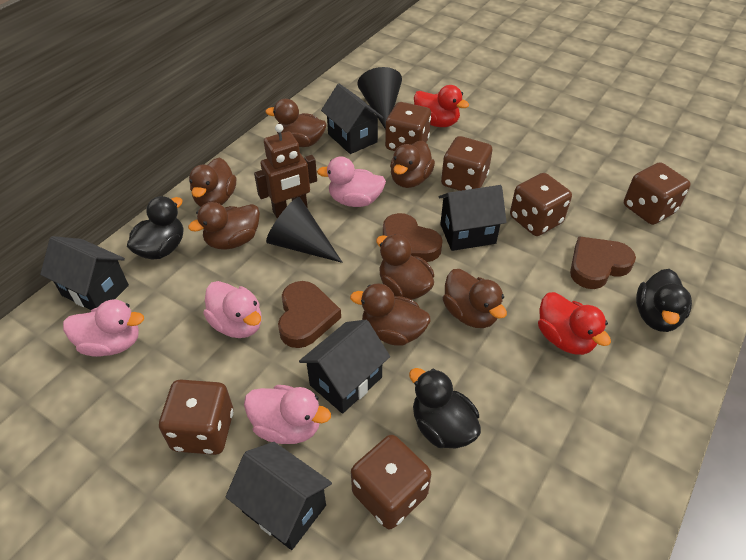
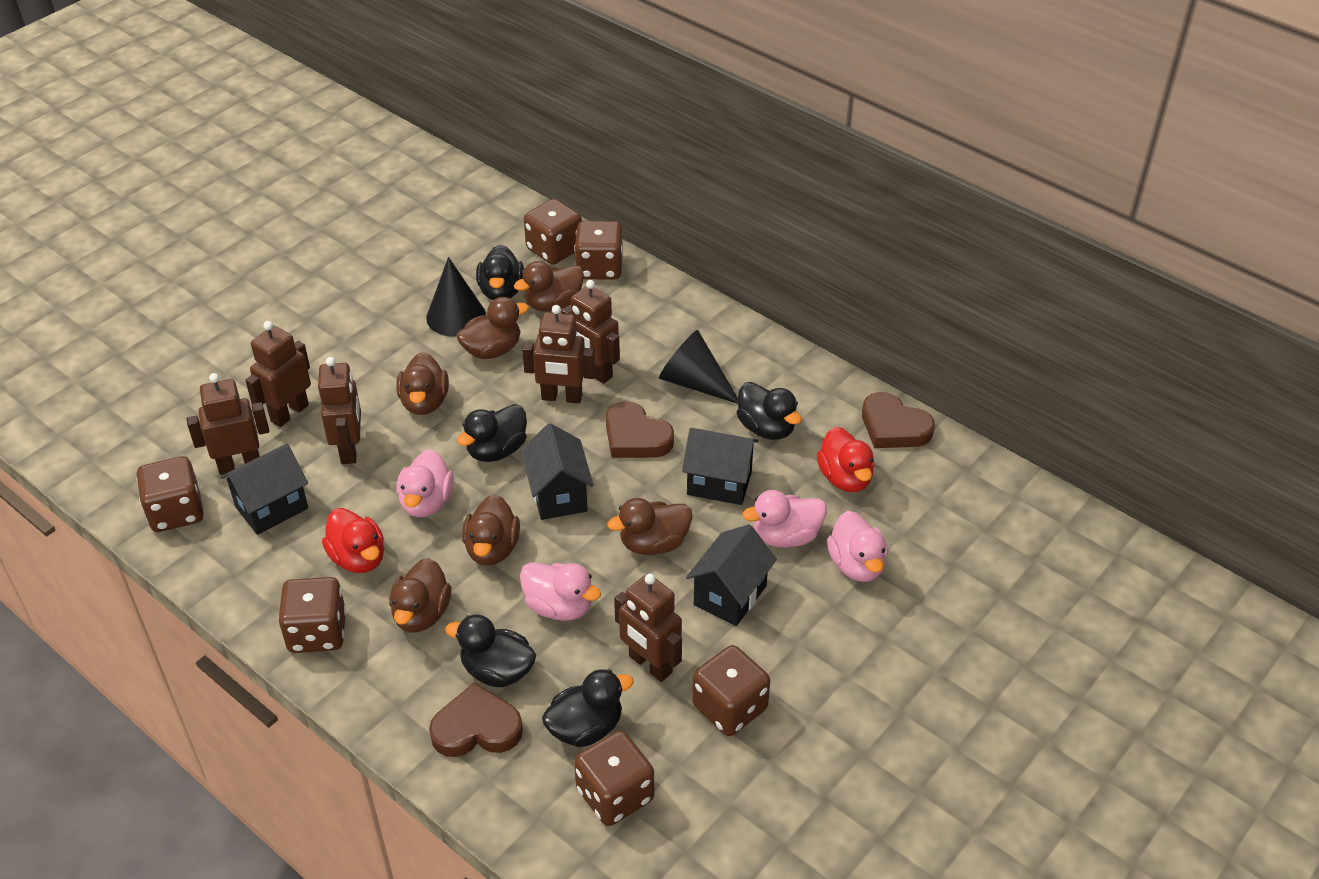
black duck: [127,196,183,259] [409,368,481,448] [636,269,692,332] = 3 -> [445,614,536,687] [457,404,527,462] [476,245,524,300] [542,669,634,747] [737,382,802,440] = 5
black house: [40,236,129,310] [226,442,332,550] [299,320,390,414] [321,84,383,154] [439,185,507,251] = 5 -> [220,443,308,535] [521,423,593,520] [682,428,758,505] [686,524,777,626] = 4
brown duck: [188,202,260,250] [189,158,236,207] [266,99,327,147] [350,283,431,346] [376,234,434,300] [390,141,435,188] [443,269,507,328] = 7 -> [389,558,451,632] [396,352,449,415] [456,297,529,359] [462,494,520,566] [514,261,584,312] [607,498,693,555] = 6
brown robot: [254,124,317,218] = 1 -> [187,373,269,475] [245,321,311,427] [318,357,361,464] [522,305,595,404] [561,280,620,384] [614,574,682,682] = 6

